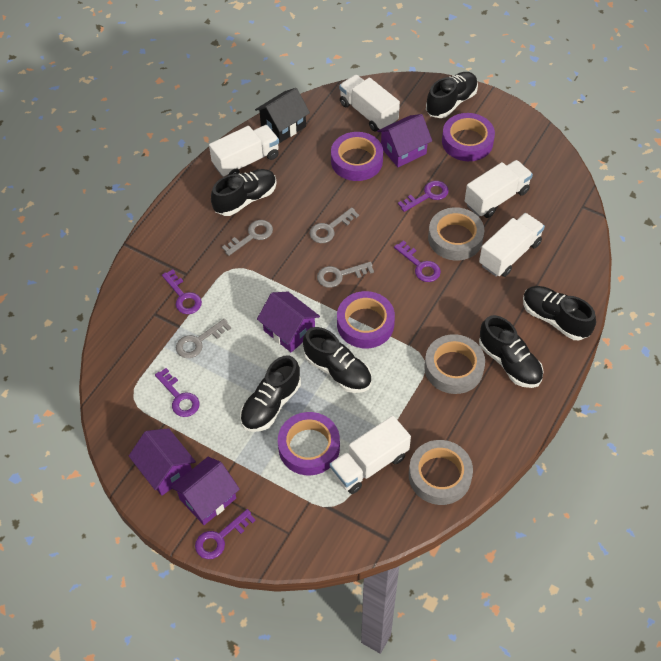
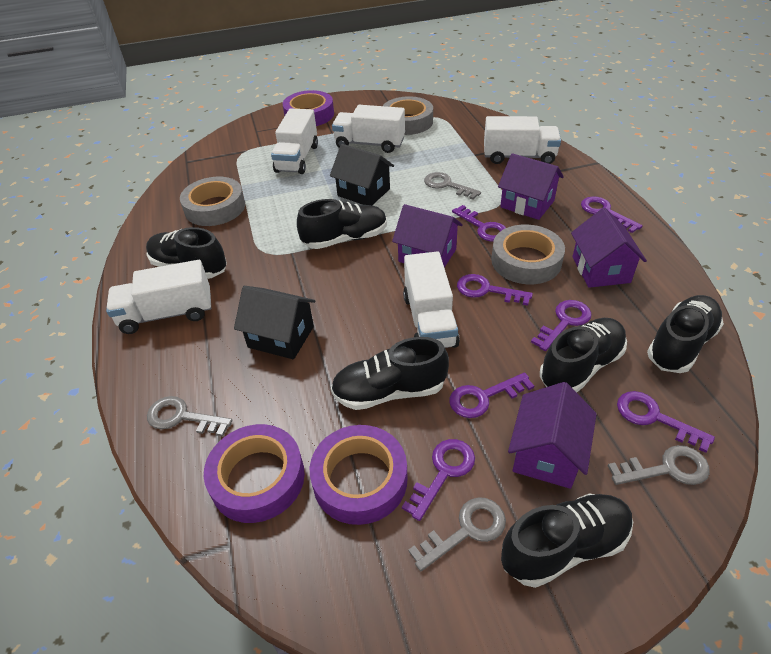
black house: [255,88,310,143] = 1 -> [234,286,316,359] [330,144,394,205] = 2
purple key: [155,368,199,417] [162,269,202,314] [195,509,256,559] [394,240,441,282] [398,181,449,212] = 5 -> [402,439,475,521] [450,372,534,418] [452,205,506,242] [457,274,533,306] [531,300,592,351] [581,196,643,233] [617,391,715,453] = 7
purple tape: [278,412,340,475] [331,132,383,181] [337,291,395,348] [442,113,495,161] = 4 -> [204,424,305,523] [283,90,334,126] [310,425,407,525] = 3

